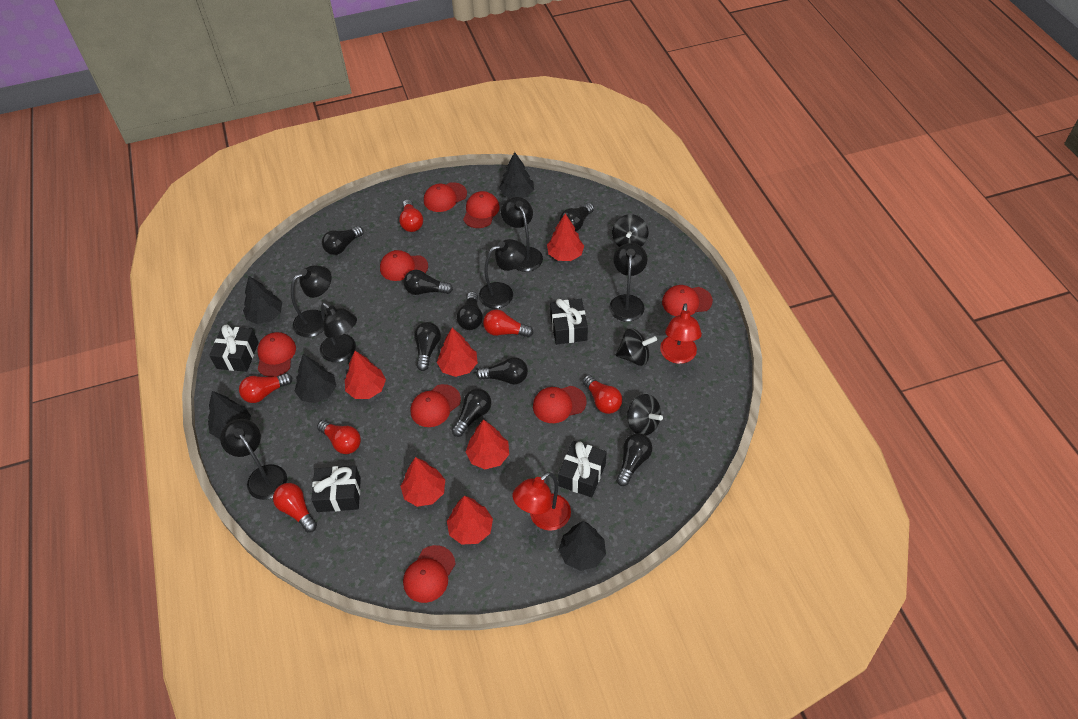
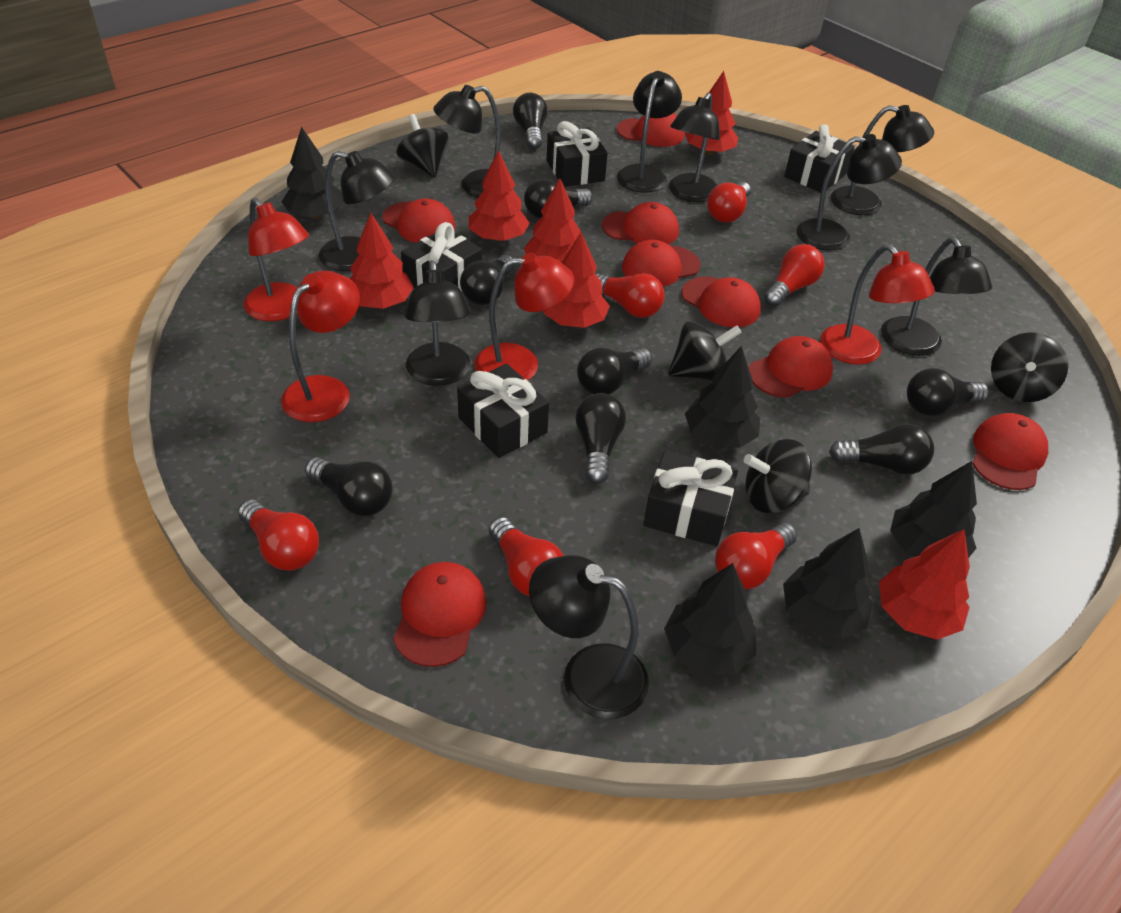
black gift: [209,324,259,372] [312,466,361,512] [550,299,588,345] [558,441,607,497] = 4 -> [401,222,482,291] [457,364,549,458] [547,121,607,187] [644,450,738,546] [784,124,855,192] = 5
black lamp: [220,419,287,500] [291,266,331,337] [320,303,357,362] [479,239,527,309] [501,197,543,272] [609,243,647,322] = 6 -> [319,151,395,271] [405,260,471,386] [433,85,501,197] [529,555,649,719] [617,71,682,193] [669,93,720,202] [796,134,902,251] [831,105,934,215] [881,237,992,356] = 9
black spinning top: [612,214,648,247] [616,328,657,366] [627,394,663,436] = 3 -> [396,114,449,177] [668,321,742,381] [744,439,812,513] [991,332,1068,402] = 4
red lamp: [513,472,571,531] [660,303,702,364] = 2 -> [243,198,309,321] [281,271,360,422] [474,253,574,380] [820,244,935,365] = 4

